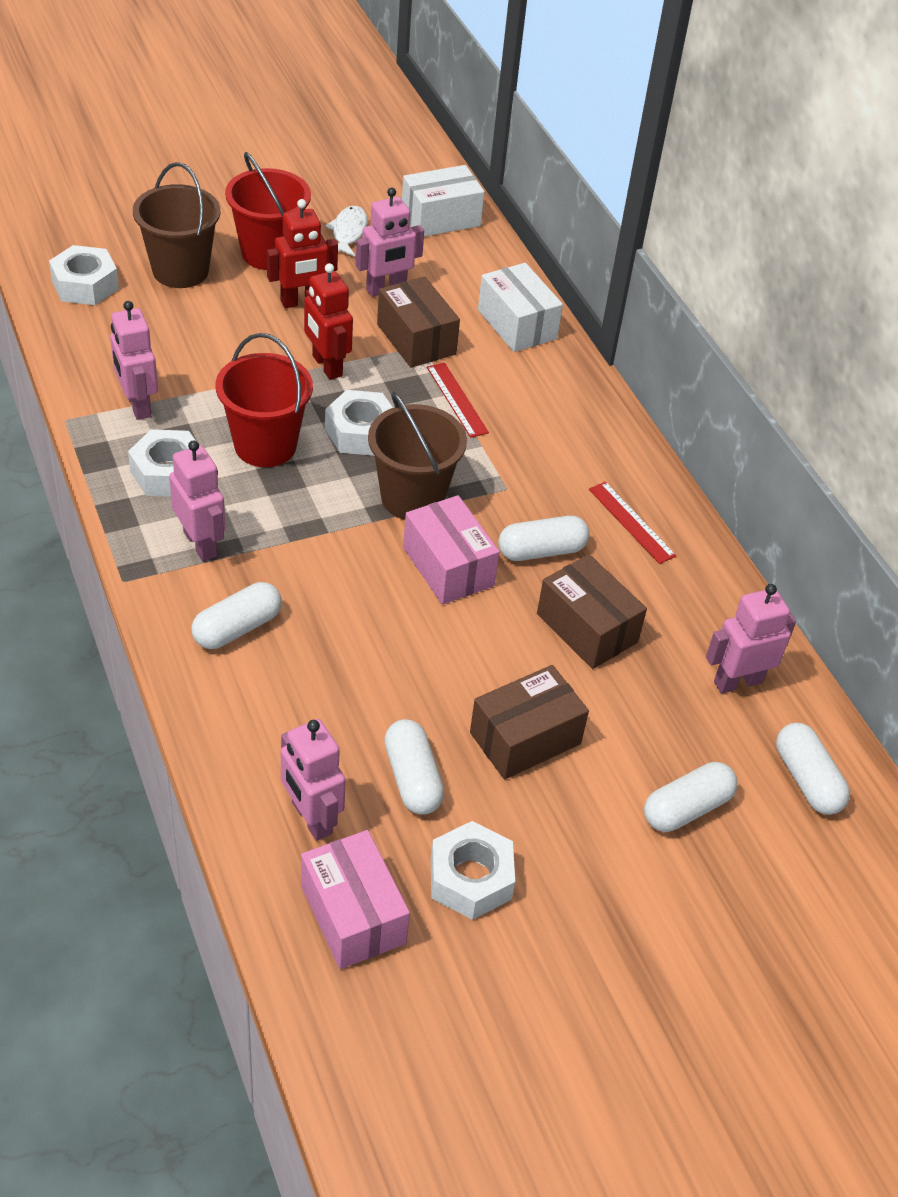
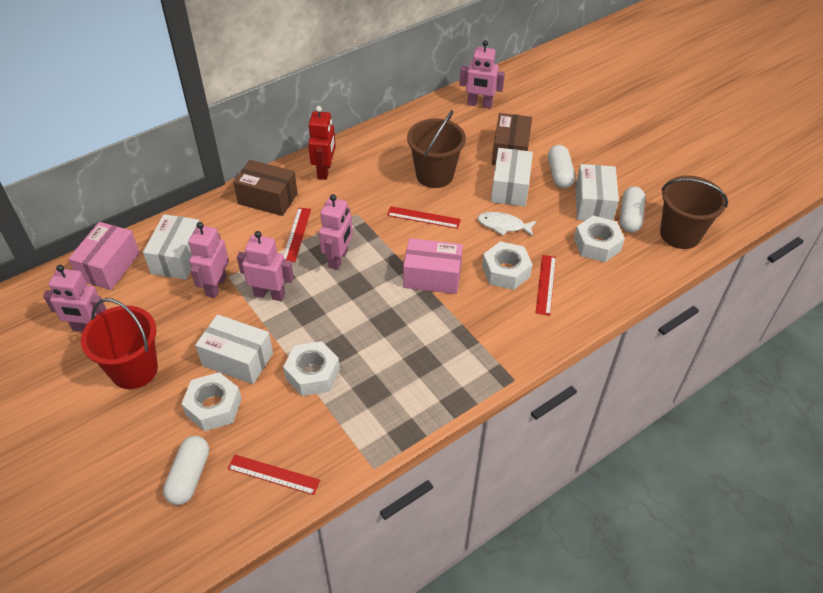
brown box: [377,276,460,368] [470,665,589,779] [537,554,647,669] = 3 -> [233,160,297,216] [492,113,532,165] = 2
red bucket: [216,333,313,467] [225,152,311,270] = 2 -> [81,298,158,389] = 1
red robot: [267,199,338,308] [304,263,353,380] = 2 -> [308,106,336,180] = 1
red ruler: [427,363,489,438] [589,482,677,564] = 2 -> [227,454,320,495] [283,208,311,262] [387,206,461,229] [536,255,556,316] = 4
white box: [402,165,485,237] [478,263,563,352] = 2 -> [143,214,199,280] [195,314,273,384] [491,148,533,207] [575,164,619,221] = 4
white capsule: [191,582,282,649] [384,719,444,815] [498,516,590,561] [644,762,738,832] [776,723,850,815] = 5 -> [163,436,209,505] [548,145,575,188] [620,186,646,232] = 3

